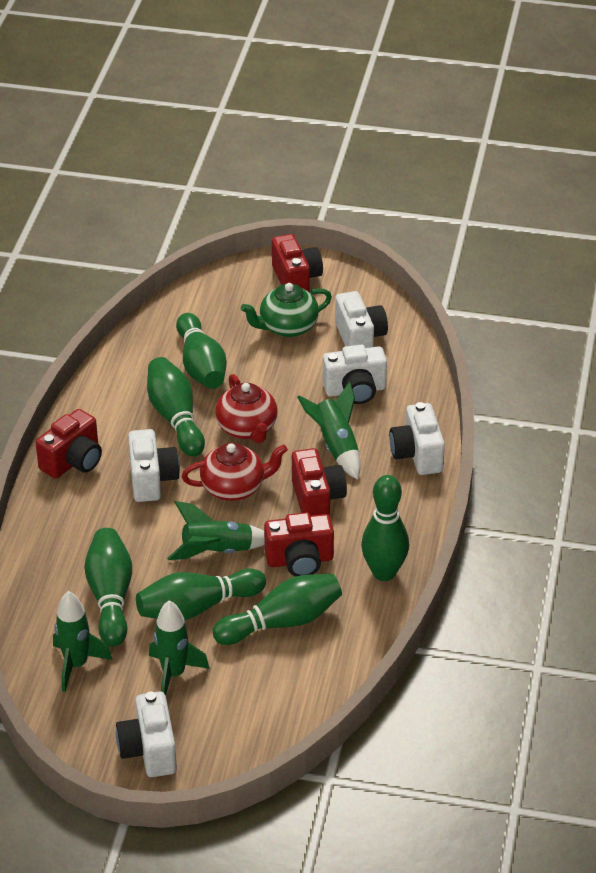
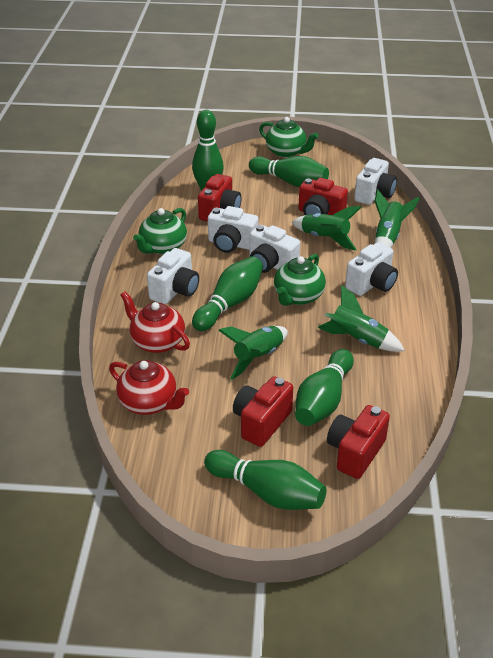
green bowling pin: [84,528,132,647] [136,568,266,620] [147,357,205,457] [176,313,227,389] [213,574,342,645] [361,475,409,581] = 6 -> [192,110,224,191] [192,256,263,331] [204,450,326,510] [249,156,329,187] [295,349,354,426] = 5
green teapot: [241,283,332,337] = 1 -> [133,208,187,254] [259,117,318,158] [274,254,326,306] = 3

